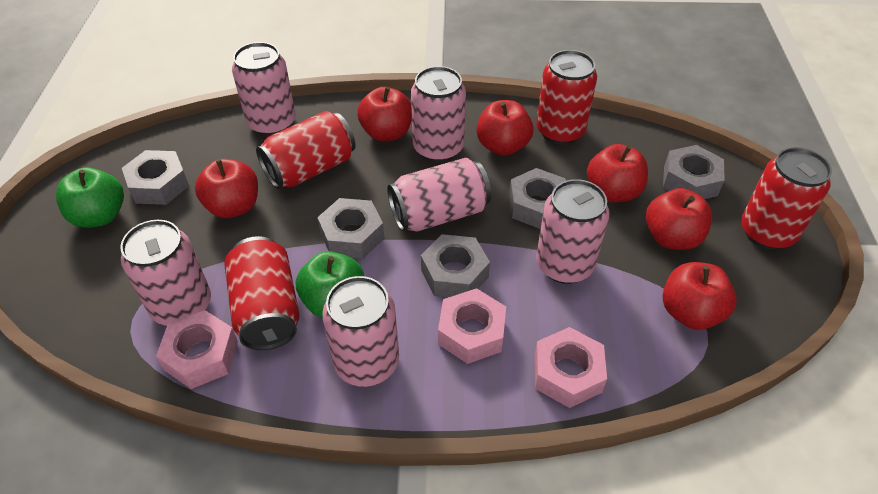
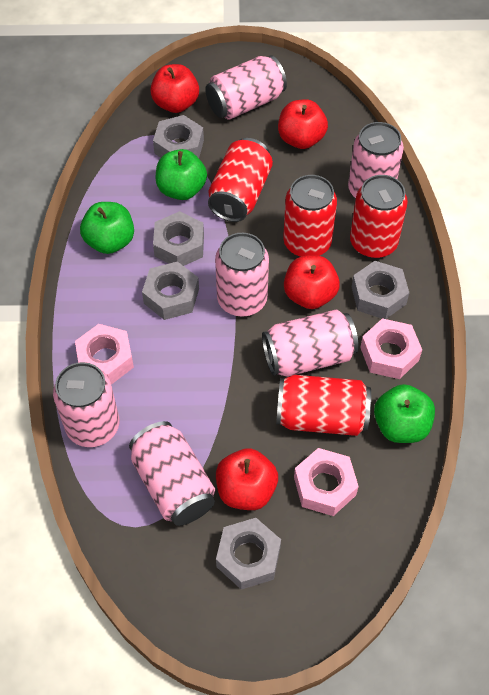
green apple: [56,167,124,228] [296,251,364,318] = 2 -> [80,202,134,254] [156,149,207,200] [374,384,435,443] = 3
red apple: [195,159,258,218] [357,87,412,142] [476,100,533,156] [587,144,648,202] [646,188,712,250] [663,262,737,330] = 6 -> [150,64,199,113] [216,448,278,510] [278,99,328,149] [284,255,340,309] = 4

